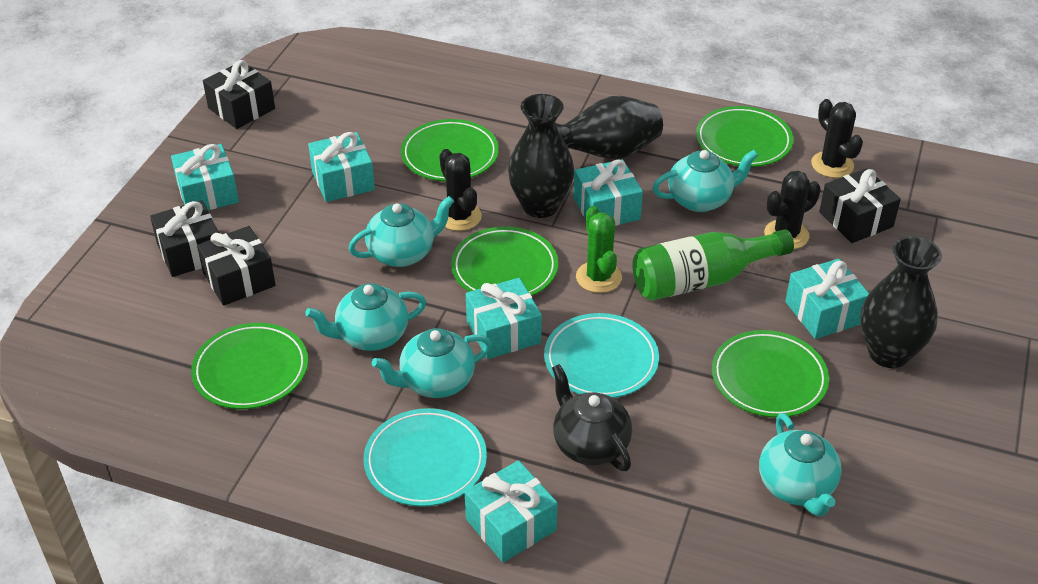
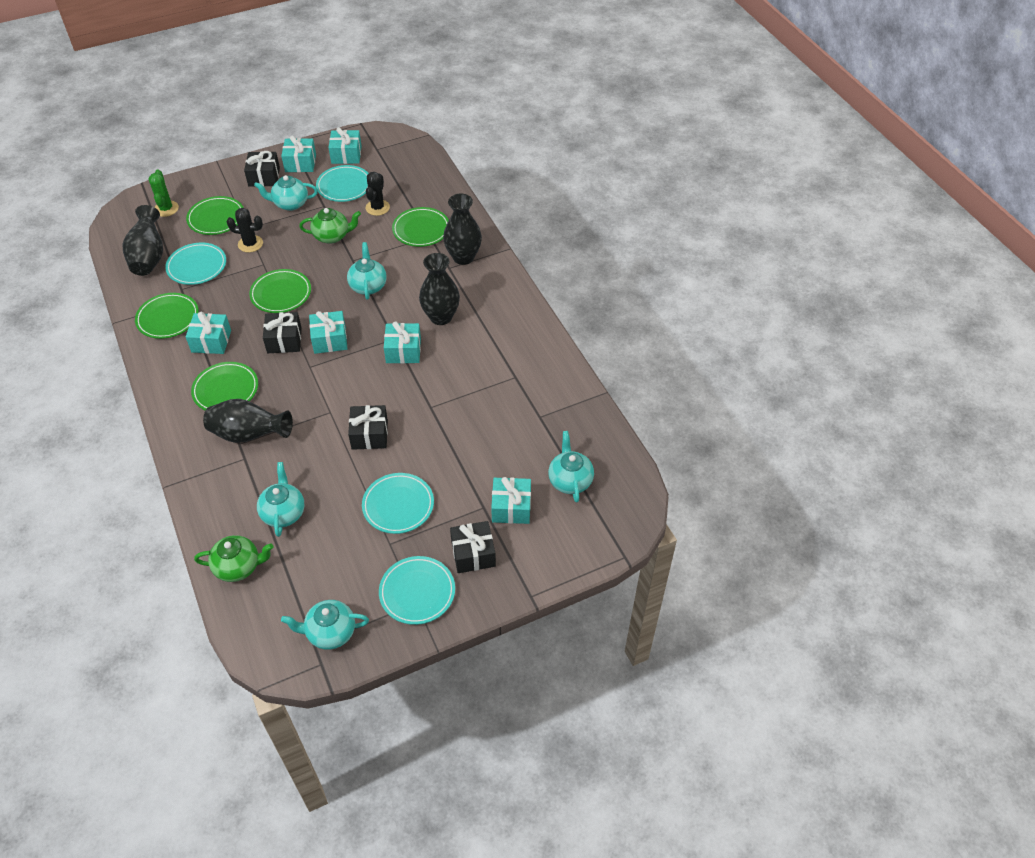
black cactus: [439,149,482,231] [764,171,821,249] [811,99,863,178] = 3 -> [226,208,263,252] [365,172,390,216] = 2
black teapot: [552,364,632,471] = 1 -> none = 0
black vase: [508,94,574,218] [555,96,663,159] [860,236,942,368] = 3 -> [123,205,163,276] [203,399,293,443] [419,253,460,325] [443,194,482,265] = 4
green bottle: [632,229,794,301] = 1 -> none = 0
green teapot: none = 0 -> [194,535,273,582] [299,208,361,244] = 2
turquoise plate: [364,408,487,507] [544,313,659,398] = 2 -> [165,243,226,285] [316,165,369,202] [362,473,434,534] [379,556,455,625] = 4

